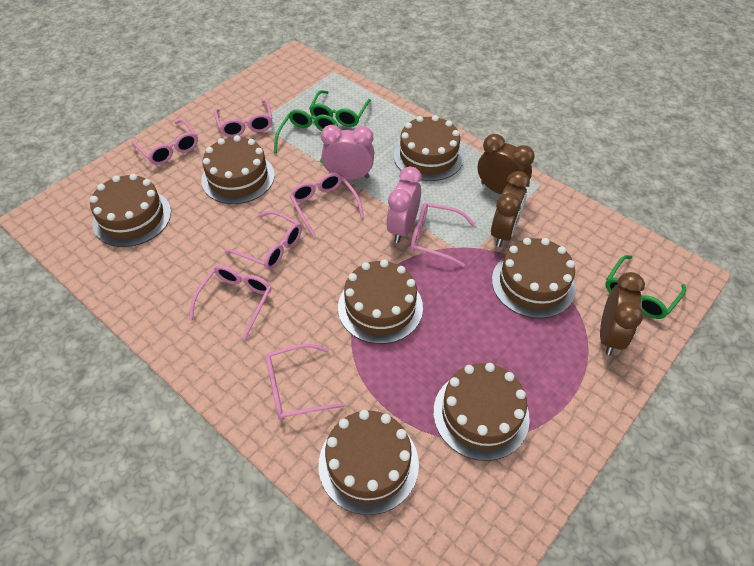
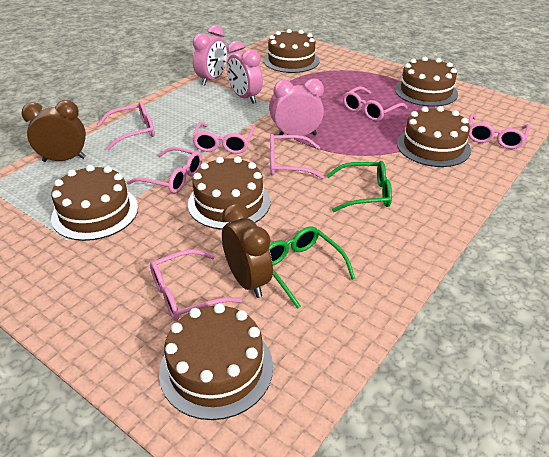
brown cake: [90,174,171,247] [201,135,275,204] [319,410,419,515] [338,260,423,344] [394,115,464,181] [433,363,530,461] [492,238,576,319] = 7 -> [51,165,138,241] [159,303,273,420] [188,156,270,230] [263,29,319,73] [395,57,458,107] [397,106,471,167] = 6
brown clock: [478,134,535,195] [491,171,530,247] [600,272,645,355] = 3 -> [21,100,86,162] [222,203,273,298] = 2
green glasses: [274,109,338,163] [309,90,371,127] [605,255,686,319] = 3 -> [269,226,355,309] [326,161,392,212] = 2
pink clock: [321,125,374,180] [386,167,422,243] = 2 -> [193,25,227,86] [227,41,263,104] [273,78,324,136] = 3

